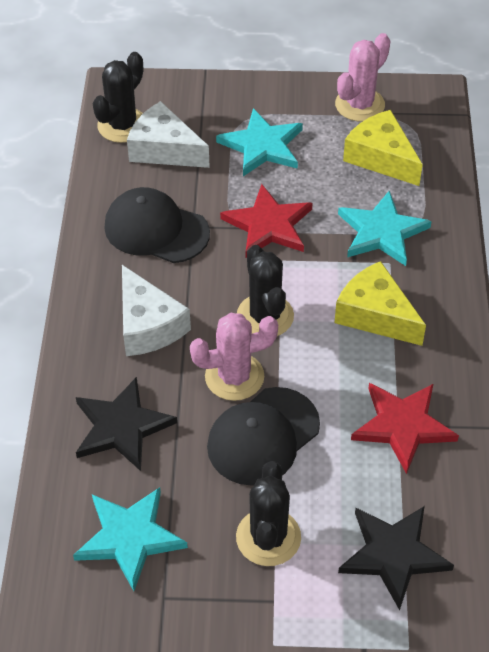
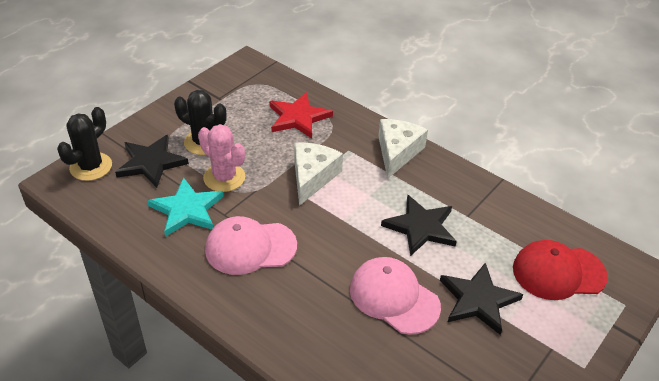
black cactus: [93,52,143,143] [236,461,301,566] [237,245,294,336] = 3 -> [57,107,112,181] [174,90,227,155] = 2
black cap: [104,187,210,263] [207,387,320,486] = 2 -> none = 0
black star: [76,377,177,471] [338,506,454,610] = 2 -> [115,135,189,188] [381,195,457,256] [440,263,523,335] = 3
pink cactus: [190,313,278,401] [335,33,390,122] = 2 -> [198,124,245,192] = 1
pink cap: none = 0 -> [205,216,297,275] [350,257,441,335] = 2
red cap: none = 0 -> [513,240,608,300] = 1
red star: [220,184,313,258] [351,383,459,474] = 2 -> [269,92,333,139] = 1
turquoise star: [73,487,188,591] [216,108,303,176] [338,191,432,266] = 3 -> [147,177,224,237] = 1
yellow cheese: [334,261,426,346] [343,110,423,186] = 2 -> none = 0

